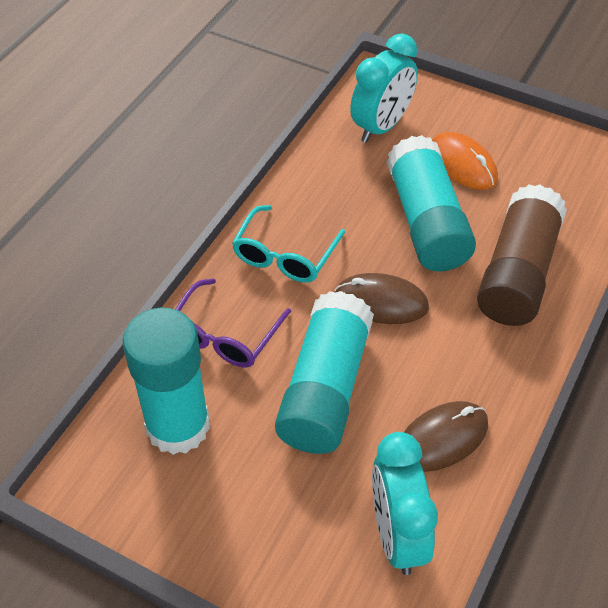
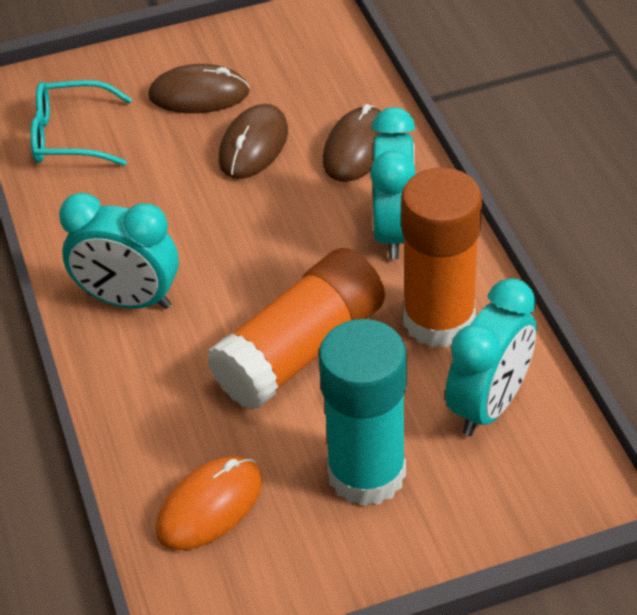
brown glue stick: [477,184,567,326] = 1 -> none = 0
brown mouse: [334,273,429,324] [404,401,488,472] = 2 -> [148,64,250,113] [219,104,288,179] [323,104,383,182] = 3
orange glue stick: none = 0 -> [207,248,385,410] [401,167,482,348] = 2
purple glasses: [175,278,291,368] = 1 -> none = 0
turquoise clock: [350,33,418,143] [372,432,438,575] = 2 -> [59,193,179,309] [370,107,416,260] [445,278,537,436] = 3
turquoise glue stick: [123,308,210,455] [275,291,374,454] [386,135,476,271] = 3 -> [318,319,407,506] = 1

